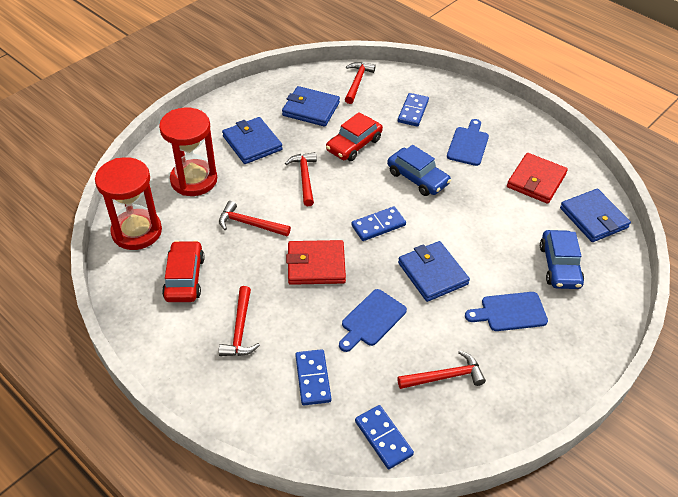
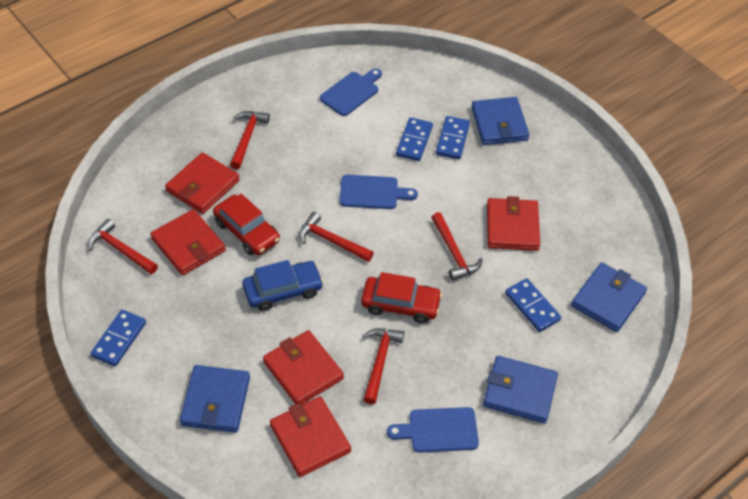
blue car: [387,145,451,196] [540,230,584,289] = 2 -> [242,260,324,311] = 1
red hourglass: [95,157,162,250] [159,108,217,196] = 2 -> none = 0
red wallet: [286,240,346,285] [507,153,568,204] = 2 -> [150,209,226,275] [165,152,240,214] [263,330,344,404] [270,397,351,477] [487,196,540,251] = 5

